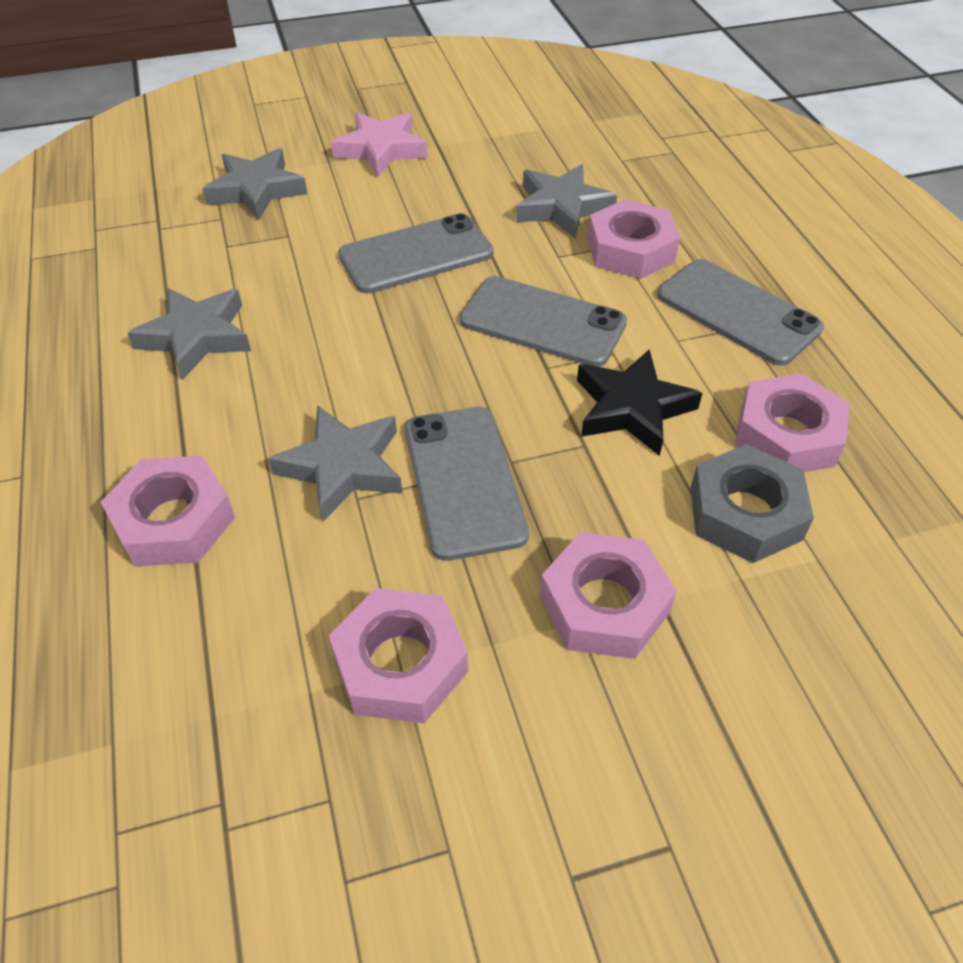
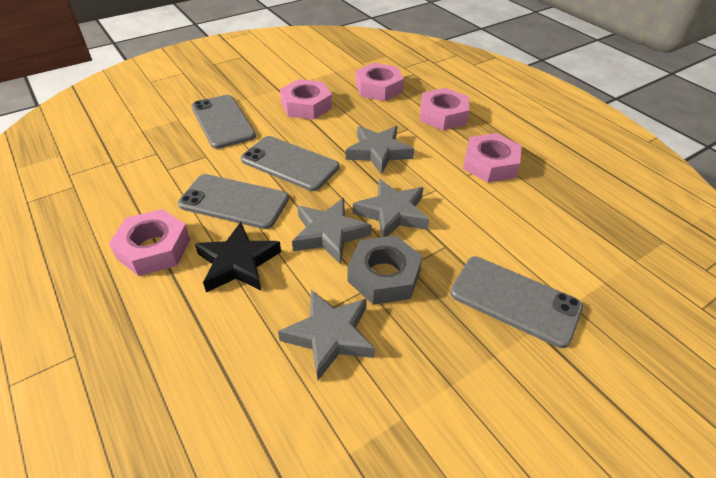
pink star: [331,112,428,177] = 1 -> none = 0

